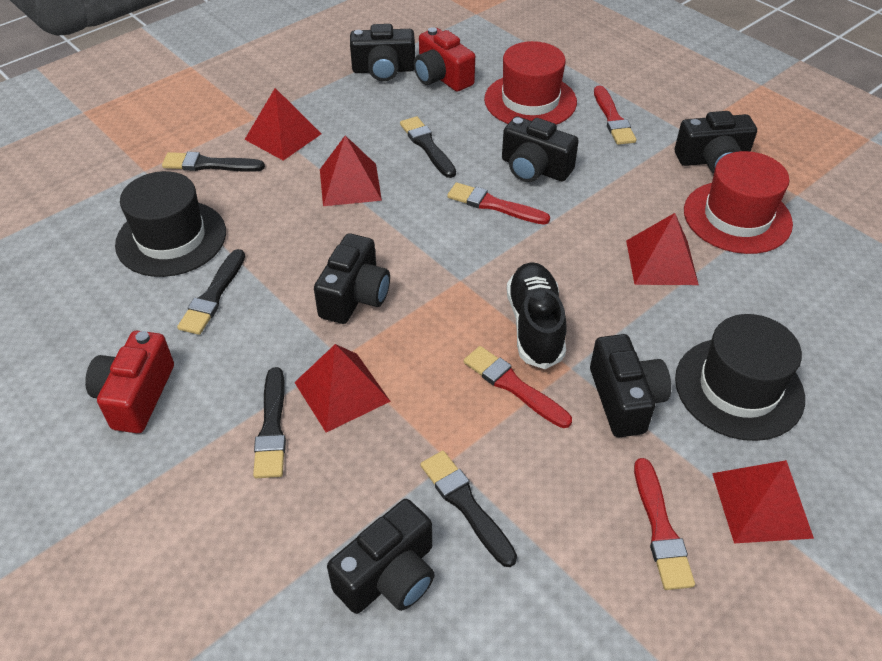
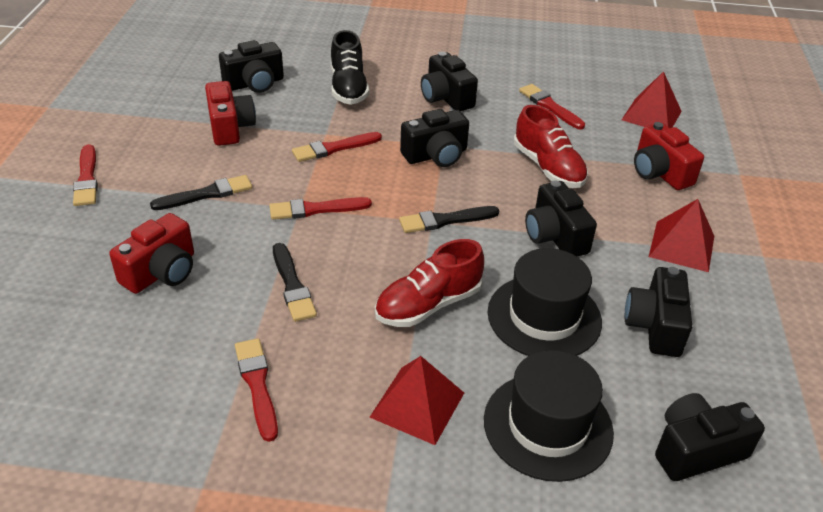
black brush: [162,152,265,172] [177,249,245,335] [253,367,286,478] [400,116,456,178] [420,451,517,567] = 5 -> [150,175,252,210] [273,243,317,322] [399,206,499,233] = 3
red brush: [447,182,550,225] [464,346,572,428] [594,86,636,145] [634,458,695,590] = 4 -> [73,144,98,206] [235,338,278,442] [269,197,372,220] [292,132,382,162] [519,84,585,130] = 5
red camera: [85,331,174,433] [414,27,475,92] = 2 -> [109,213,194,294] [205,81,256,146] [634,122,704,190] = 3
red hat: [484,41,577,125] [684,151,793,254] = 2 -> none = 0
red pyramid: [244,88,321,161] [294,344,391,433] [320,135,382,206] [626,213,699,285] [712,460,814,543] = 5 -> [370,356,464,445] [622,71,682,128] [649,199,714,272] = 3
red shoe: none = 0 -> [375,239,484,327] [514,105,588,188] = 2

